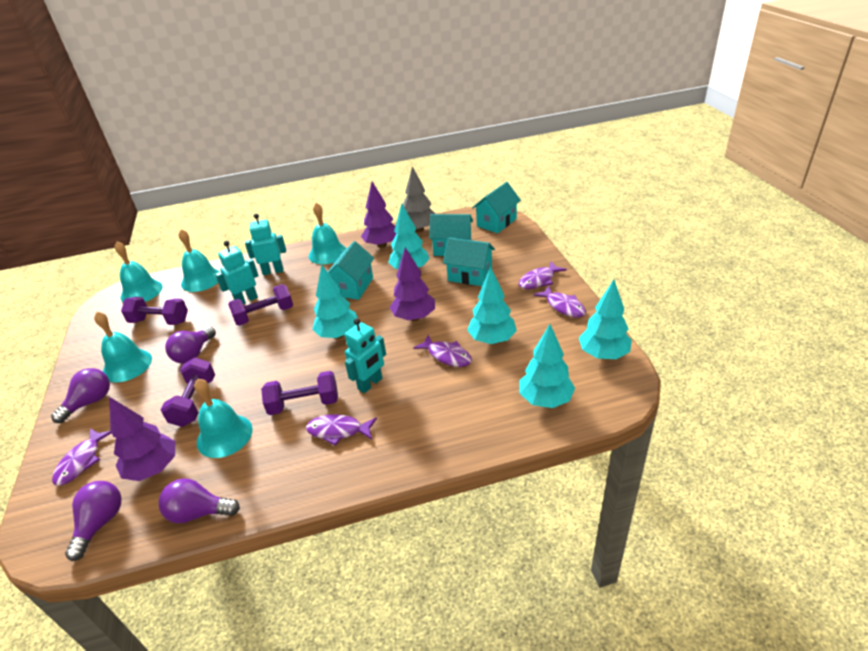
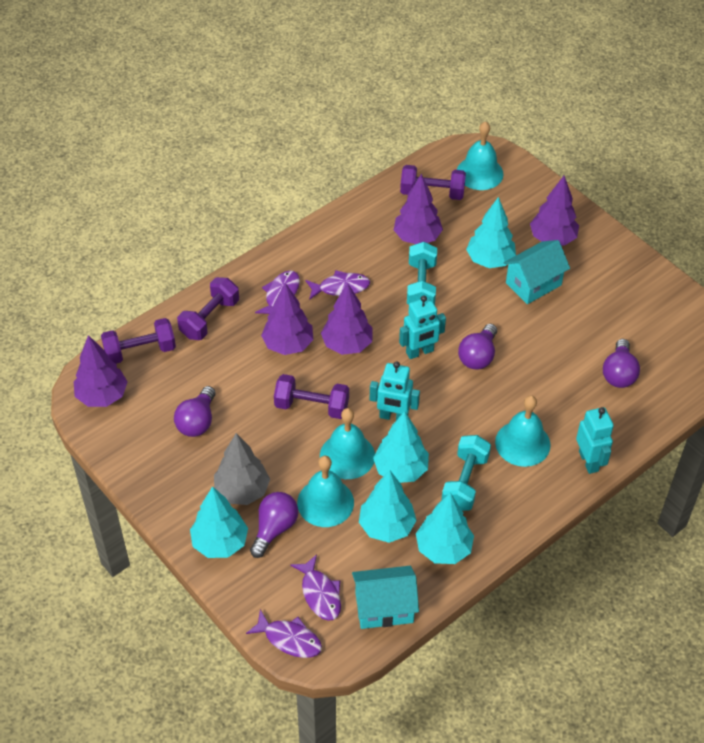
purple fish: [52,428,111,486] [306,414,377,446] [413,335,472,367] [519,261,567,289] [533,286,586,317] = 5 -> [246,609,322,658] [255,271,300,314] [290,554,341,621] [306,270,370,300] = 4
purple tree: [109,397,175,481] [361,182,396,248] [390,247,435,321] = 3 -> [74,335,127,407] [261,283,313,355] [321,283,373,355] [394,174,443,244] [530,176,579,246] = 5
turquoise bell: [94,312,152,383] [114,241,163,302] [178,229,220,292] [194,379,253,458] [309,203,346,264] = 5 -> [297,456,354,527] [320,408,375,479] [457,121,504,190] [495,395,550,467] = 4
turquoise dumbbell: none = 0 -> [407,242,437,305] [442,435,491,511] = 2
turquoise house: [328,241,374,300] [429,214,473,256] [443,237,495,286] [472,182,521,233] = 4 -> [352,566,419,629] [503,240,570,304] = 2

